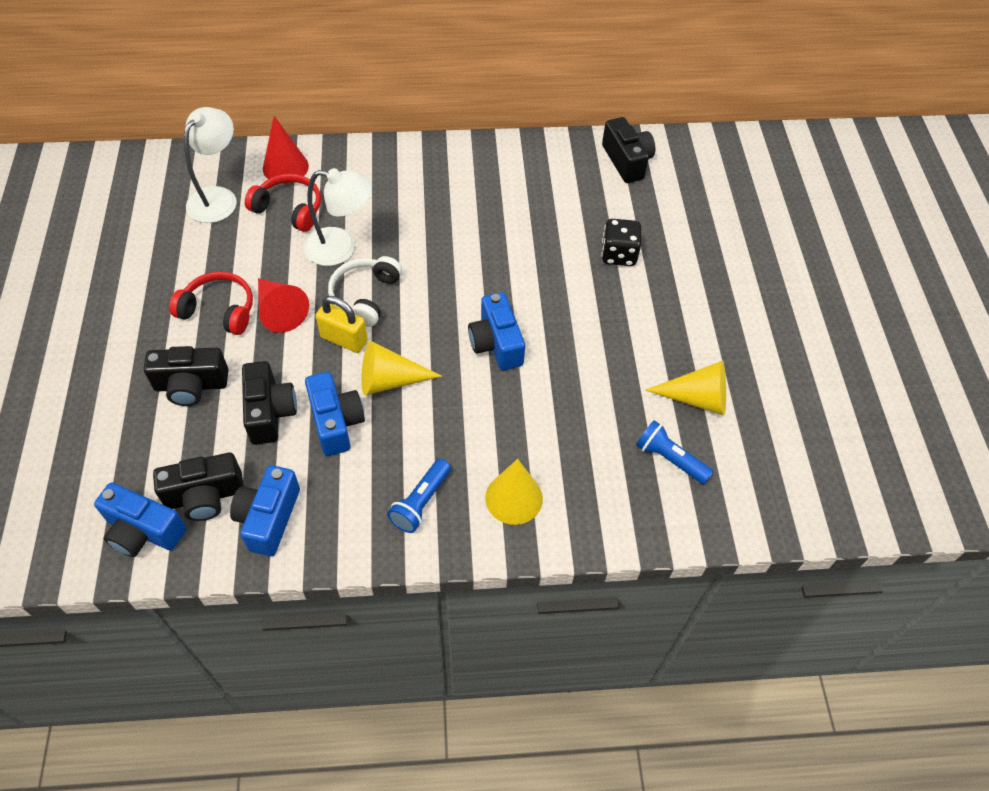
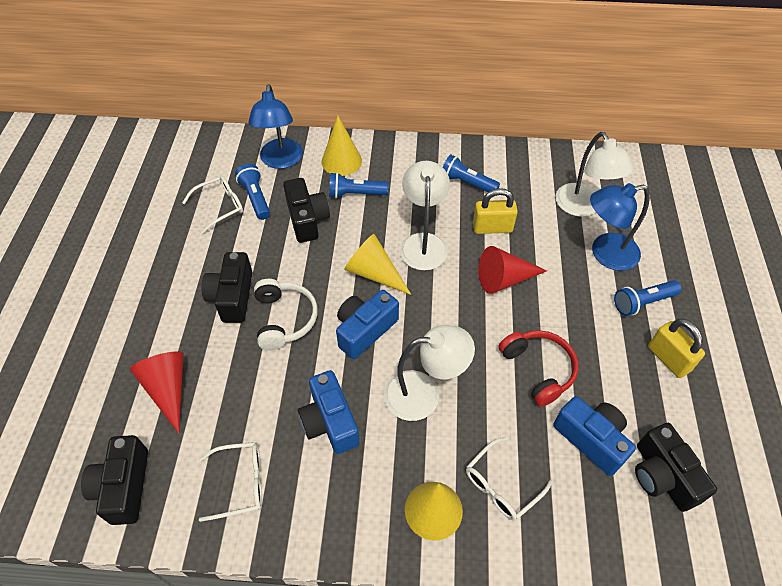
black dice: [601,219,641,266] = 1 -> none = 0
blue camera: [94,483,186,557] [230,465,300,556] [305,372,365,456] [468,292,525,370] = 4 -> [298,370,360,454] [336,290,399,359] [553,396,636,476] = 3
blue flashlight: [387,459,451,533] [636,420,714,484] = 2 -> [235,164,270,220] [329,172,388,198] [443,154,500,192] [614,280,682,316] = 4
blue lamp: none = 0 -> [248,84,303,169] [590,183,650,271] = 2
red headphones: [169,272,253,335] [245,174,321,232] = 2 -> [499,330,579,406] = 1
white glasses: none = 0 -> [182,176,243,234] [199,442,262,522] [466,437,553,521] = 3
white lamp: [184,107,237,223] [304,168,372,266] = 2 -> [384,325,475,421] [400,161,450,271] [556,132,634,217] = 3
yellow padlock: [316,296,368,353] = 1 -> [473,188,518,234] [648,319,705,378] = 2

